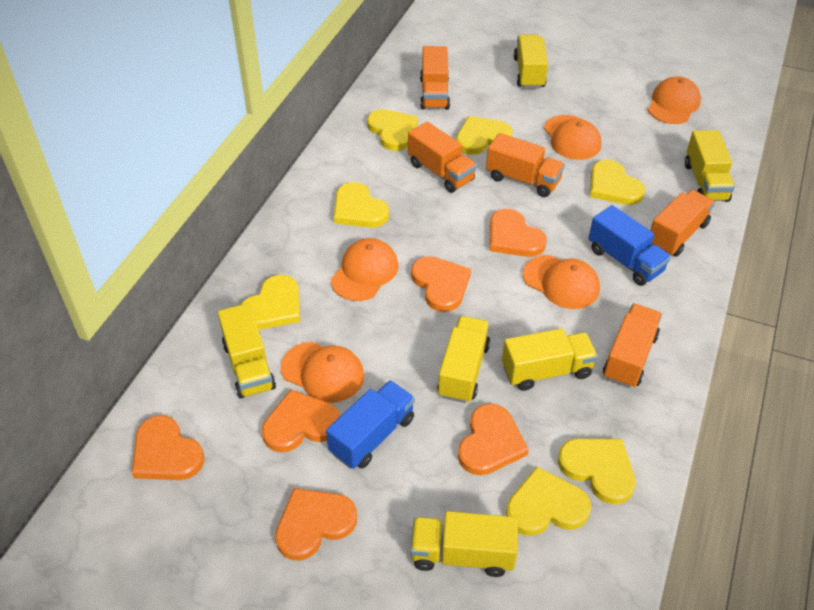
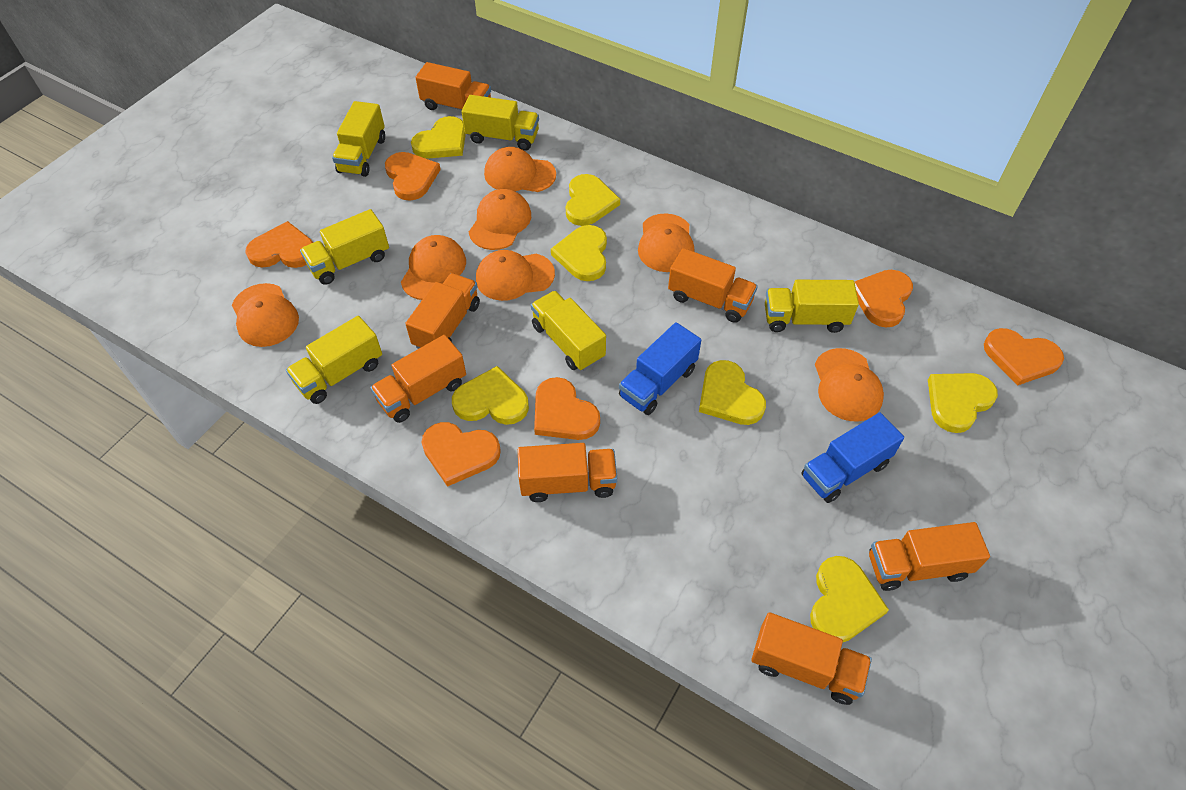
orange cap: [281,342,364,403] [331,238,399,301] [523,255,600,309] [544,115,601,160] [648,76,701,124] = 5 -> [232,283,299,347] [401,235,466,300] [469,189,531,250] [476,250,555,301] [484,147,556,192] [638,213,695,272] [815,348,884,421] = 7
orange truck: [408,121,477,193] [420,46,450,110] [486,133,565,197] [603,304,662,388] [650,190,715,257] = 5 -> [370,335,466,423] [405,273,480,349] [415,62,491,110] [518,443,617,502] [668,248,758,323] [751,612,872,705] [869,522,990,591] = 7

